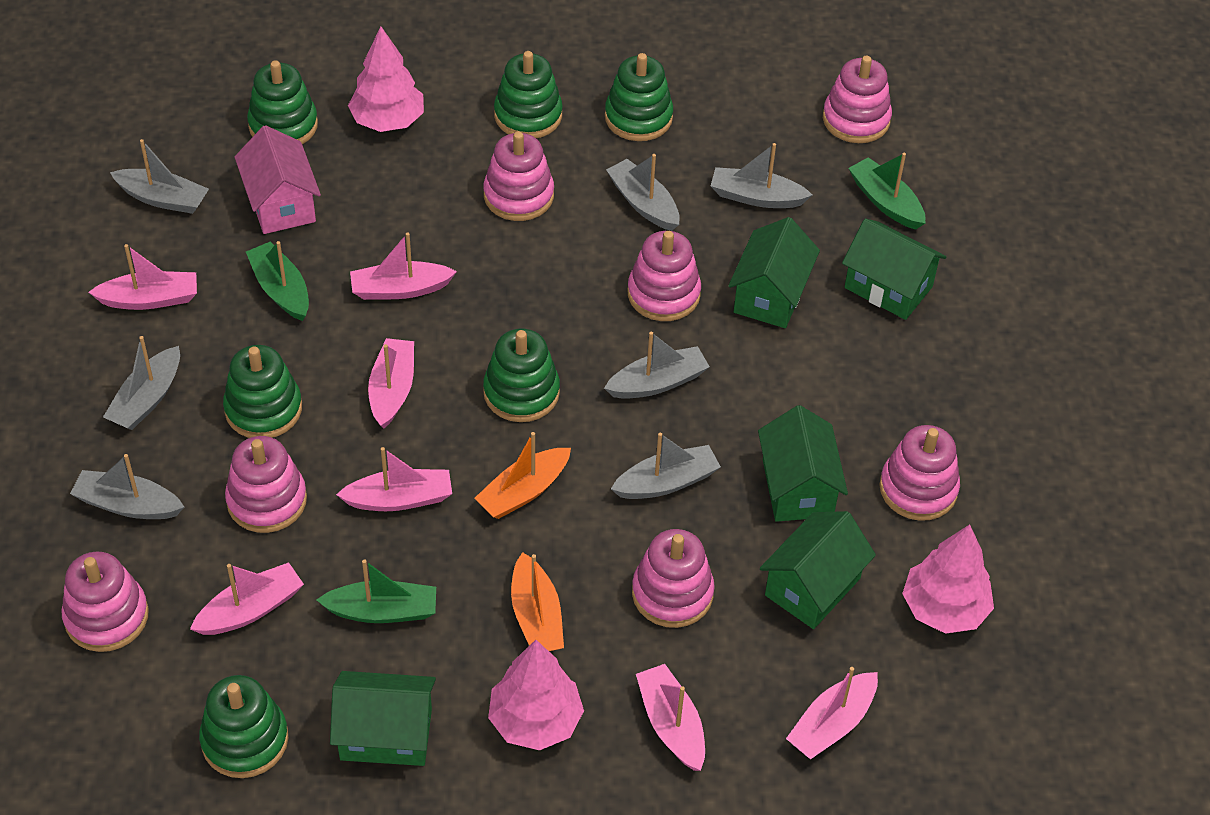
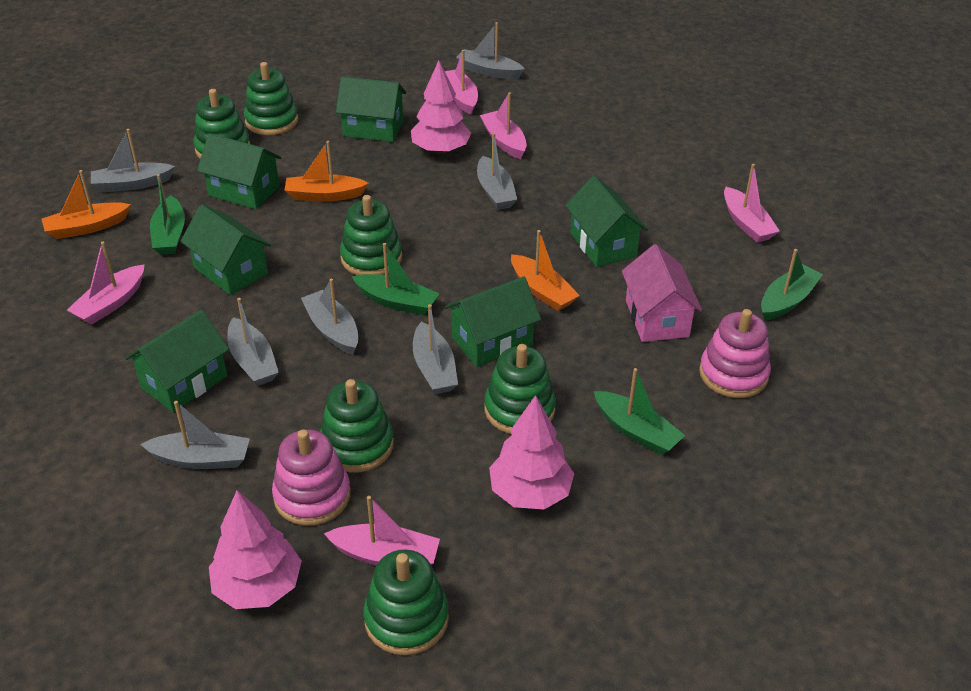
green boat: [246,241,309,321] [317,559,436,623] [848,153,925,229] = 3 -> [150,174,185,255] [351,243,440,315] [594,368,685,455] [761,249,823,321] = 4
green house: [330,671,436,766] [728,217,820,328] [758,405,848,522] [760,511,876,629] [842,219,946,320] = 5 -> [125,310,229,412] [180,204,271,295] [197,133,281,209] [336,76,406,142] [445,277,541,367] [565,176,648,267] = 6
orange boat: [474,432,571,519] [511,552,564,651] = 2 -> [42,170,131,239] [284,141,369,202] [511,230,580,311] = 3
pink boat: [88,244,197,310] [190,562,304,635] [336,447,452,511] [350,232,457,300] [368,338,414,429] [636,664,705,771] [786,667,878,759] = 7 -> [67,241,145,325] [324,496,440,566] [445,50,478,115] [480,92,527,159] [724,164,780,243] = 5
pink stacking toy: [62,552,149,652] [225,436,307,533] [483,132,554,221] [627,231,701,321] [632,529,715,628] [823,56,892,143] [879,425,960,521] = 7 -> [272,430,351,526] [699,309,771,398] = 2

